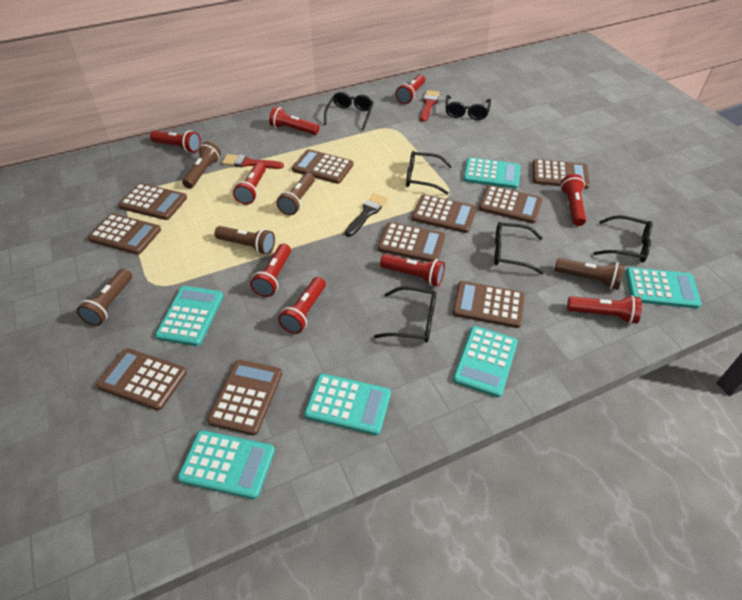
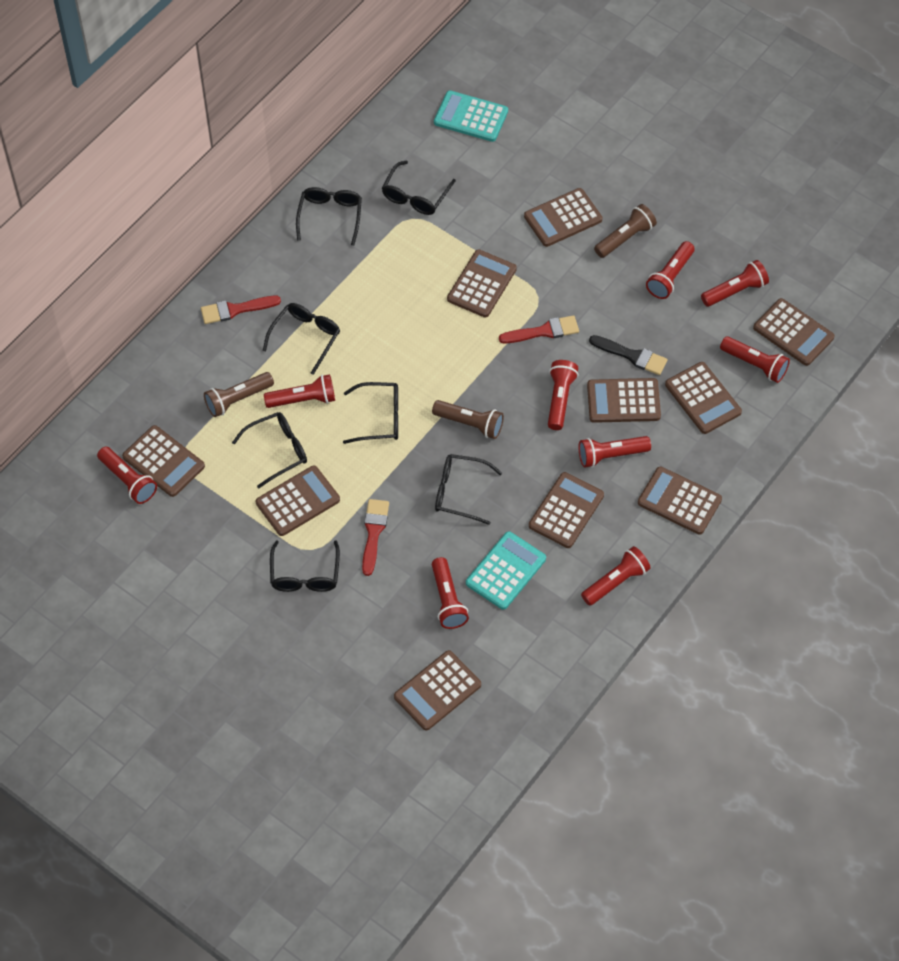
black glasses: [324,92,374,130] [374,286,436,343] [406,151,452,195] [445,95,491,120] [494,222,544,275] [594,215,652,263] = 6 -> [232,412,307,488] [263,303,340,375] [270,540,340,592] [296,187,362,246] [343,382,398,444] [382,161,456,215] [435,454,502,525] = 7
brown flashlight: [77,268,132,326] [182,142,221,189] [214,226,275,255] [277,173,315,215] [555,258,625,290] = 5 -> [204,372,274,417] [432,400,504,439] [594,204,657,258] = 3
red brush: [222,154,284,169] [420,90,440,122] = 2 -> [201,296,281,324] [362,499,389,576] [499,315,579,343] = 3
turquoise calculator: [155,286,223,346] [178,430,275,499] [304,374,391,435] [453,326,518,397] [463,157,520,189] [625,267,702,309] = 6 -> [434,91,508,142] [466,531,546,610] = 2

